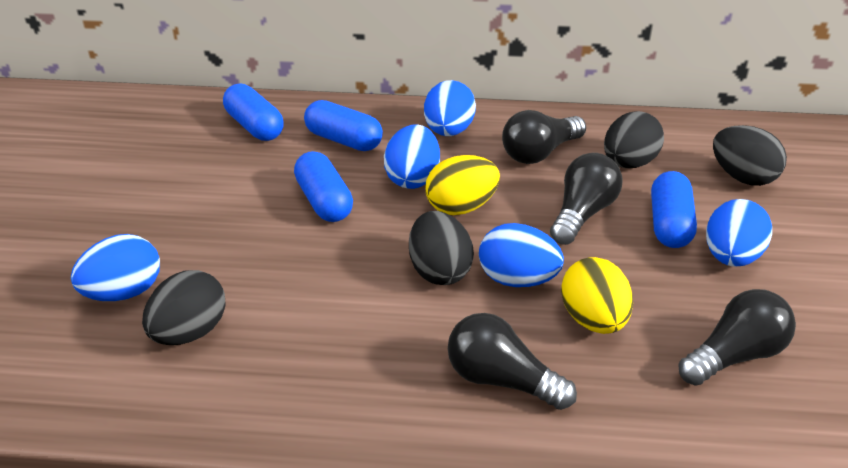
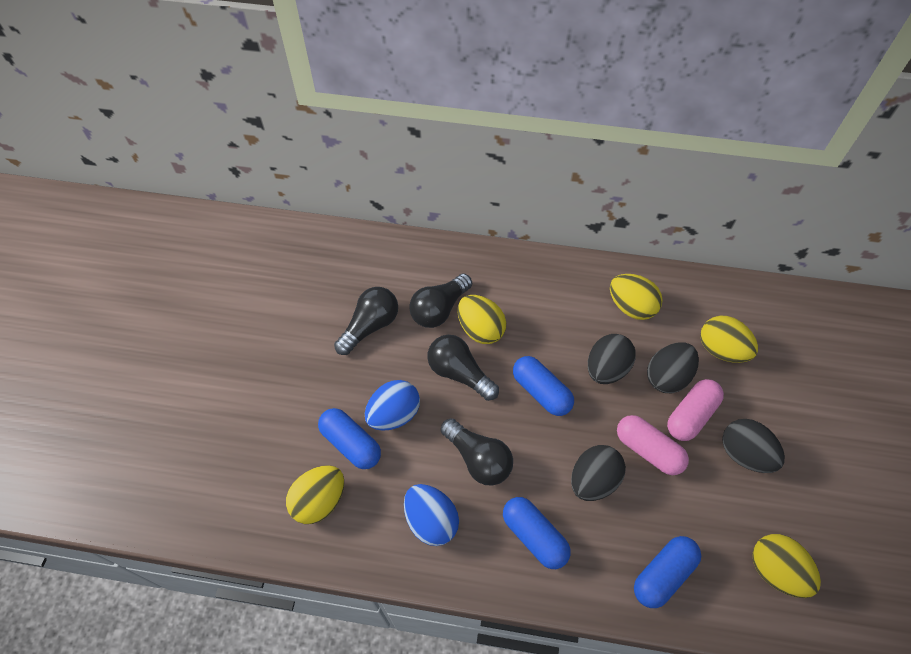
blue egg: [71,234,160,301] [384,124,440,189] [424,80,476,136] [479,223,564,287] [706,199,772,267] = 5 -> [365,380,420,431] [404,484,459,546] = 2
pink capsule: none = 0 -> [617,415,689,475] [667,379,724,441] = 2
yellow egg: [425,155,500,215] [561,257,633,334] = 2 -> [286,465,344,524] [458,295,506,344] [610,274,663,320] [700,316,758,363] [753,534,821,598] = 5

